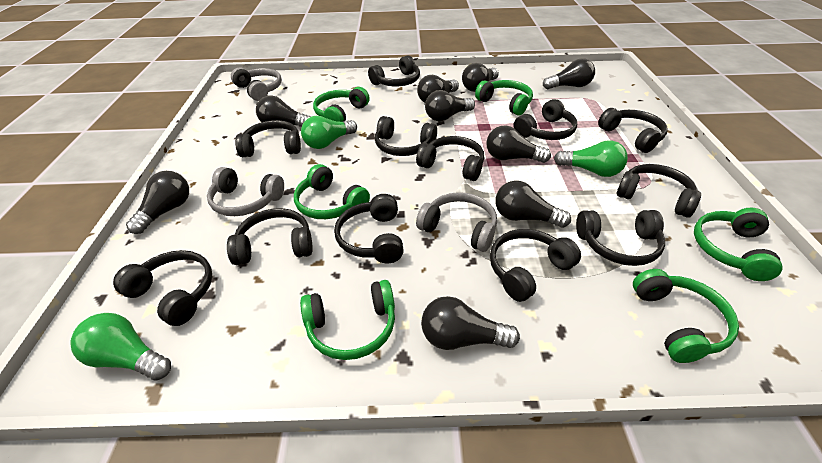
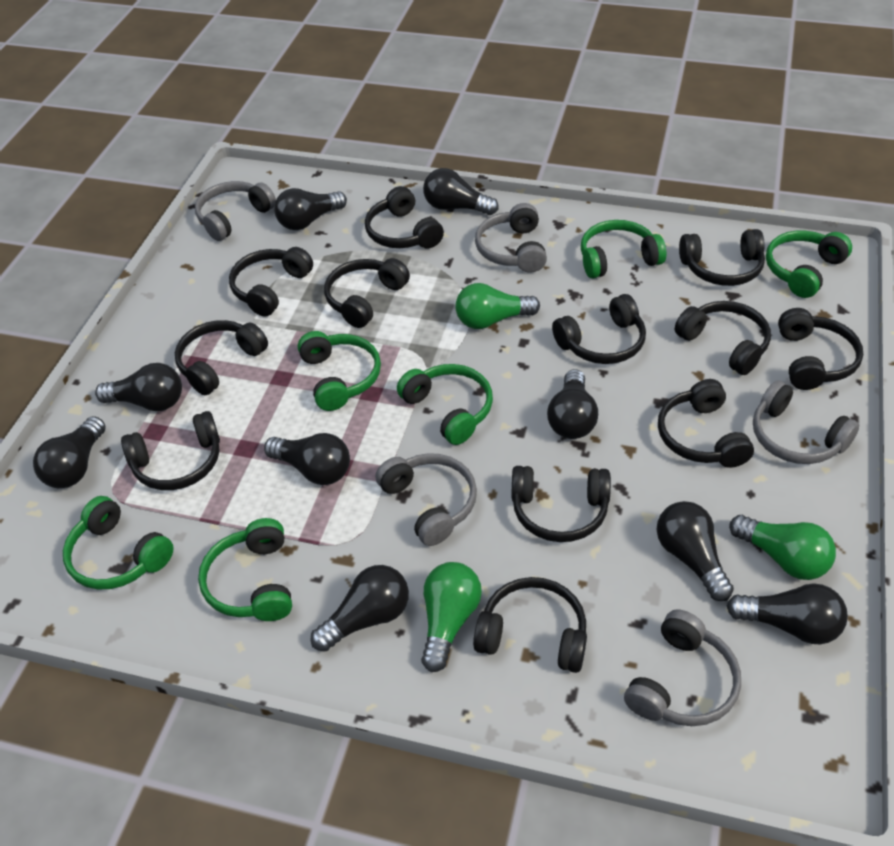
grey headphones: [207,167,284,216] [231,67,282,101] [416,192,497,252] = 3 -> [195,181,276,241] [375,453,477,546] [475,203,547,273] [624,609,741,726] [753,380,859,464] = 5

